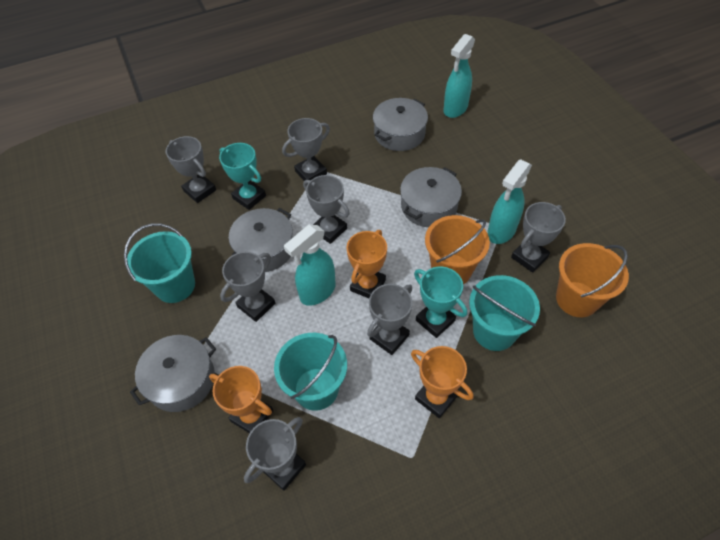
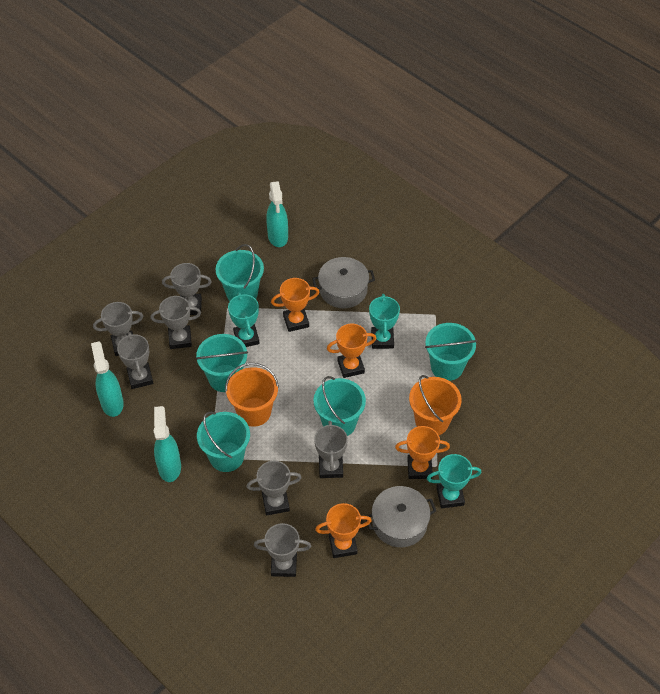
grey pot: [130,335,216,412] [229,208,293,272] [373,98,428,151] [400,167,462,227] = 4 -> [312,257,375,308] [366,486,436,547] = 2
orange trophy: [209,366,273,433] [346,230,387,298] [411,346,473,418] = 3 -> [271,278,319,332] [315,503,371,558] [327,324,376,378] [395,426,450,479] = 4
turquoise bucket: [124,223,195,303] [274,333,347,411] [469,275,540,351] = 3 -> [195,334,248,392] [197,412,250,472] [216,244,264,301] [313,376,366,436] [425,323,477,381] = 5
turquoise trophy: [219,143,266,210] [414,267,467,338] = 2 -> [228,293,260,347] [369,294,400,349] [427,454,482,508] = 3

